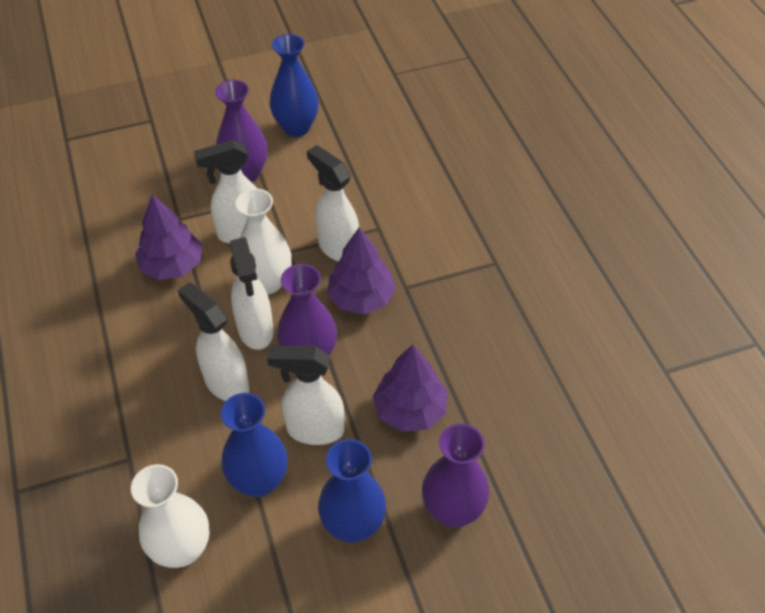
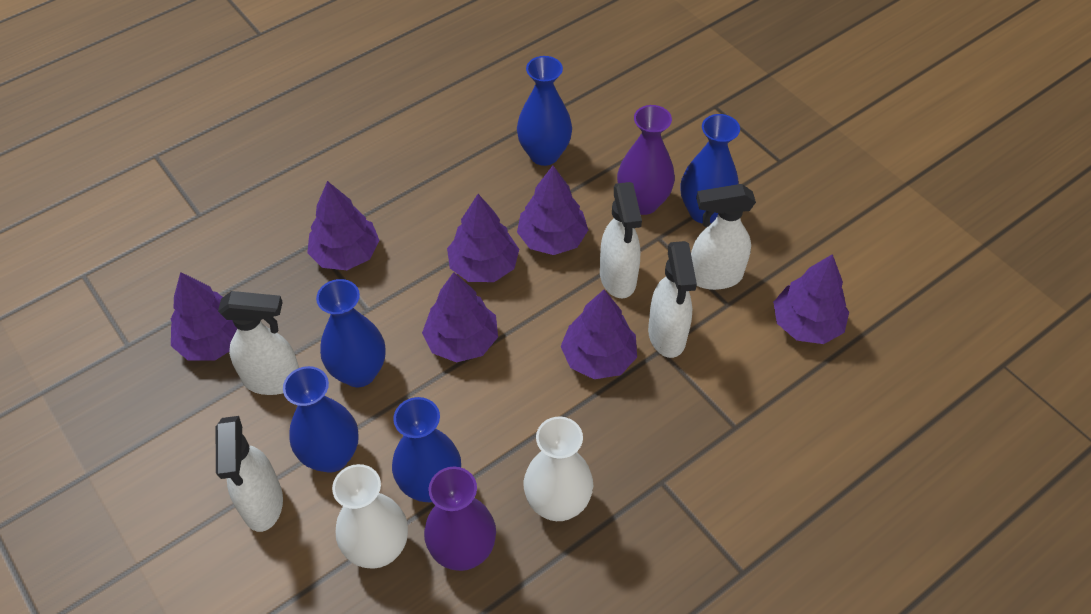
blue vase: [221,393,288,497] [270,34,319,137] [318,439,386,543] = 3 -> [283,366,359,473] [316,279,386,387] [392,397,461,503] [517,56,572,166] [681,114,740,224] = 5
purple tree: [135,194,202,280] [327,228,396,314] [373,344,448,432] = 3 -> [171,272,237,361] [307,181,380,270] [422,272,498,363] [447,194,519,282] [517,166,588,255] [561,290,637,379] [773,254,849,344] = 7
purple vase: [215,80,267,182] [277,264,337,355] [422,423,490,527] = 3 -> [424,467,496,571] [617,105,675,215] = 2

